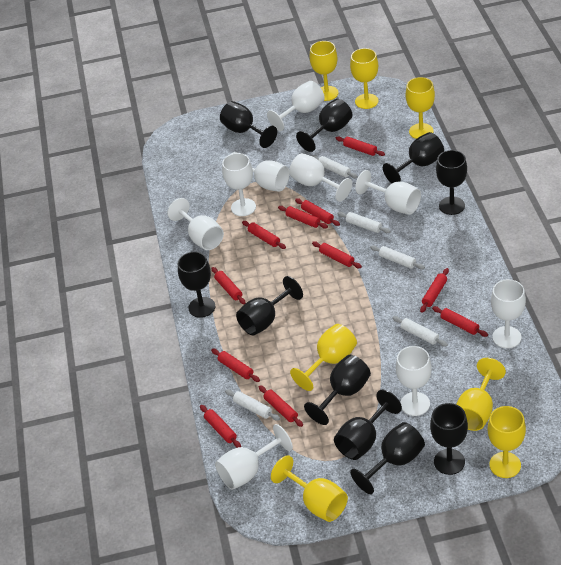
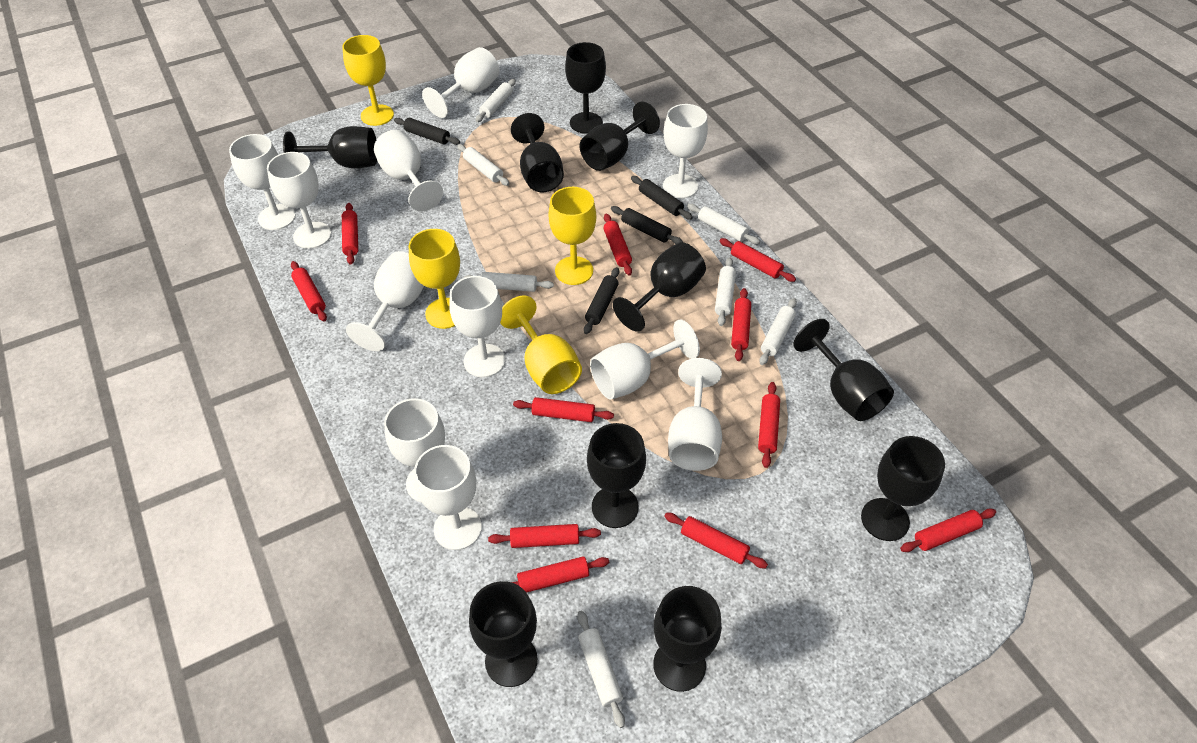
black rolling pin: none = 0 -> [394,118,460,145] [584,267,619,334] [611,206,683,244] [631,176,693,220] = 4
white goblet: [167,198,224,250] [215,424,293,490] [222,153,256,216] [232,152,290,192] [267,81,325,131] [289,153,352,202] [355,170,421,215] [396,346,432,416] [491,279,526,348] = 9 -> [229,134,296,230] [267,152,331,249] [346,251,424,351] [374,130,443,211] [384,398,445,502] [414,445,482,550] [422,47,500,118] [449,276,505,378] [590,319,700,399] [663,104,708,198] [668,358,722,471] = 11
white rolling pin: [225,389,280,421] [312,155,358,178] [337,212,391,233] [370,245,425,269] [392,316,448,347] = 5 -> [457,144,509,186] [464,272,554,292] [476,79,516,122] [577,610,625,728] [687,204,760,244] [715,257,736,326] [759,298,797,365] = 7
yellow goblet: [271,455,348,522] [290,324,357,391] [310,41,338,101] [350,48,379,109] [406,77,435,139] [456,358,506,431] [488,406,526,478] = 7 -> [342,35,394,126] [409,229,460,329] [500,296,582,394] [548,187,596,285] = 4

